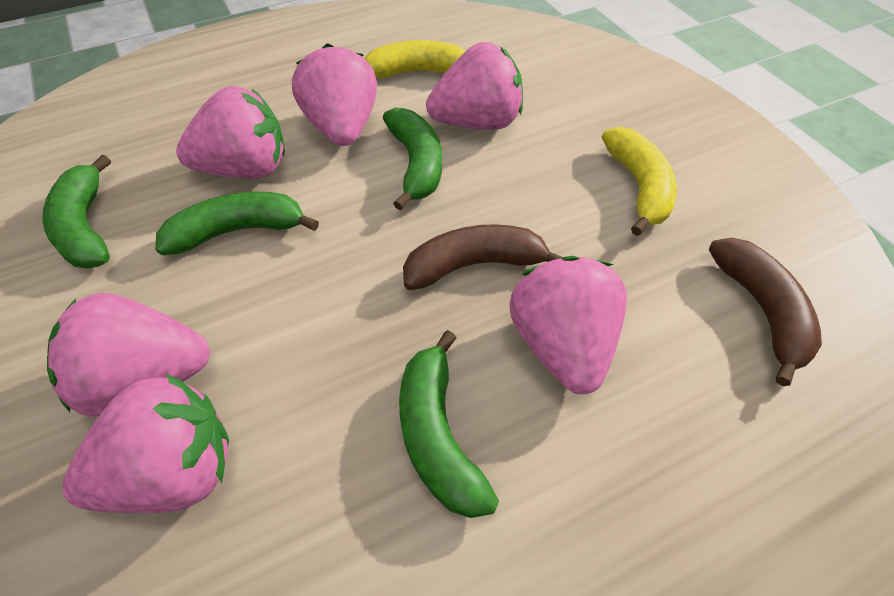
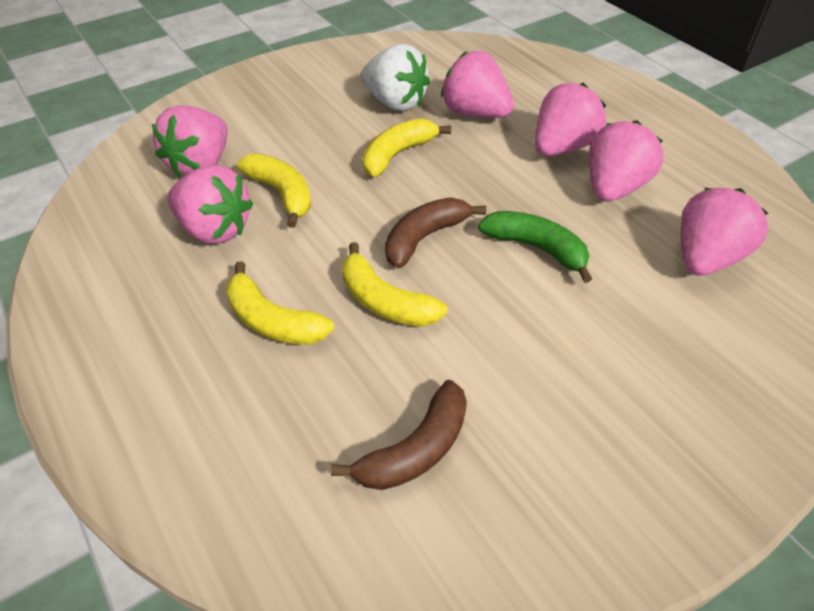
green banana: [42,155,111,268] [155,192,319,255] [383,108,442,210] [399,330,499,518] = 4 -> [478,211,592,283] = 1
white strawberry: none = 0 -> [361,44,430,111] = 1
yellow banana: [365,40,465,78] [602,127,677,236] = 2 -> [226,261,334,345] [237,153,311,228] [342,242,448,327] [363,118,451,177] = 4

